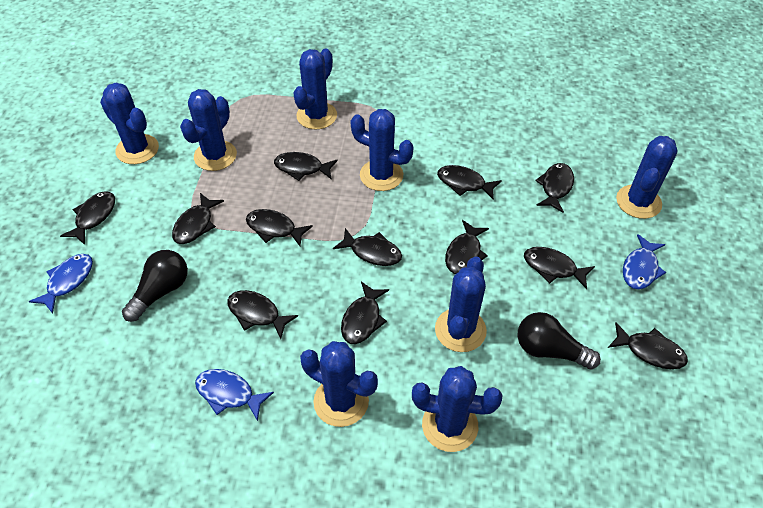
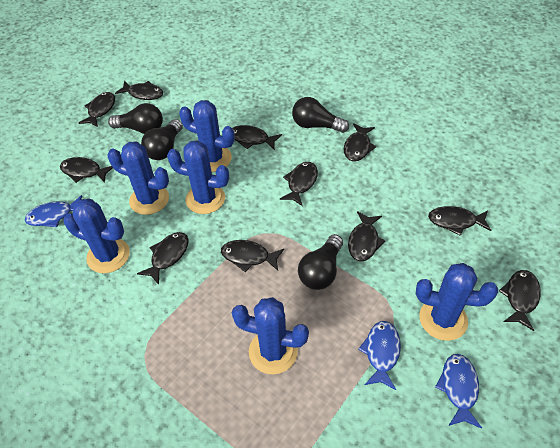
black fish: [60,191,115,245] [172,193,224,244] [227,290,298,339] [246,209,313,246] [274,152,338,181] [333,228,402,266] [341,282,389,344] [437,165,502,200] [445,220,489,274] [524,247,595,289] [535,163,574,213] [608,322,688,369] = 12 -> [60,157,113,183] [79,92,115,127] [115,81,163,100] [137,232,189,285] [221,240,284,272] [232,125,282,150] [280,162,318,206] [344,123,376,161] [348,211,385,261] [428,206,491,236] [499,270,541,331] = 11
black light bulb: [122,250,188,322] [517,312,601,370] = 2 -> [108,103,163,134] [141,119,183,160] [292,97,349,133] [298,234,343,290] = 4
blue cactus: [100,83,159,164] [180,89,237,171] [293,48,337,129] [300,341,378,427] [350,109,414,191] [412,366,502,452] [435,256,487,352] [616,136,678,219] = 8 -> [63,199,130,273] [108,141,169,215] [167,140,229,214] [179,100,235,172] [232,297,309,374] [416,263,498,341] = 6

